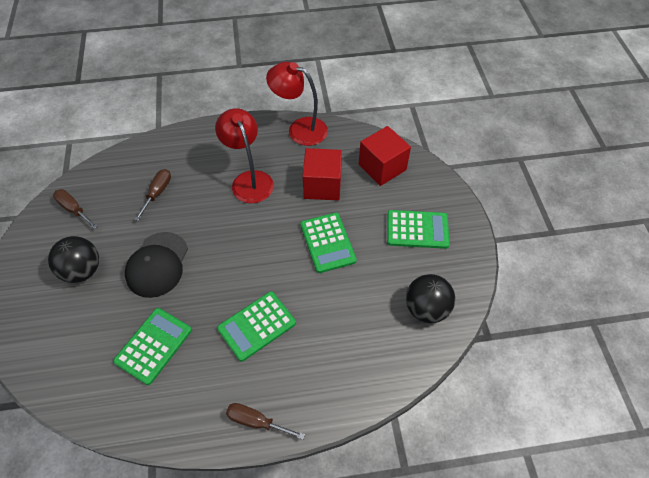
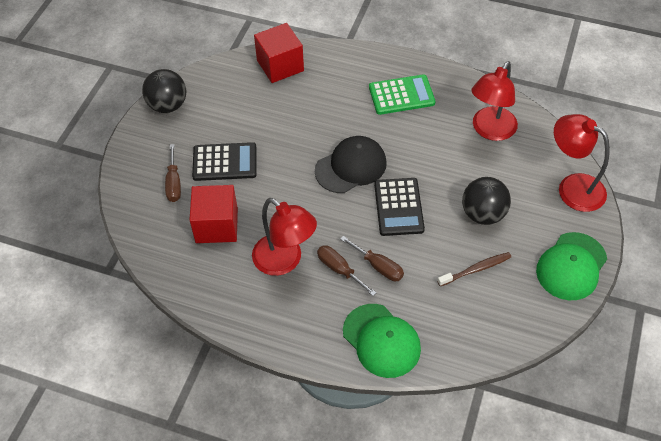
black calculator: none = 0 -> [192,142,257,181] [374,178,425,236] = 2
brown toothbrush: none = 0 -> [437,252,511,286] = 1
green calculator: [113,308,192,385] [217,291,296,362] [300,213,357,273] [387,210,450,249] = 4 -> [369,74,436,115] = 1
green cap: none = 0 -> [343,304,421,378] [536,232,607,300] = 2
red lamp: [215,108,274,203] [266,62,328,146] = 2 -> [252,198,317,276] [471,61,518,141] [554,114,610,212] = 3

